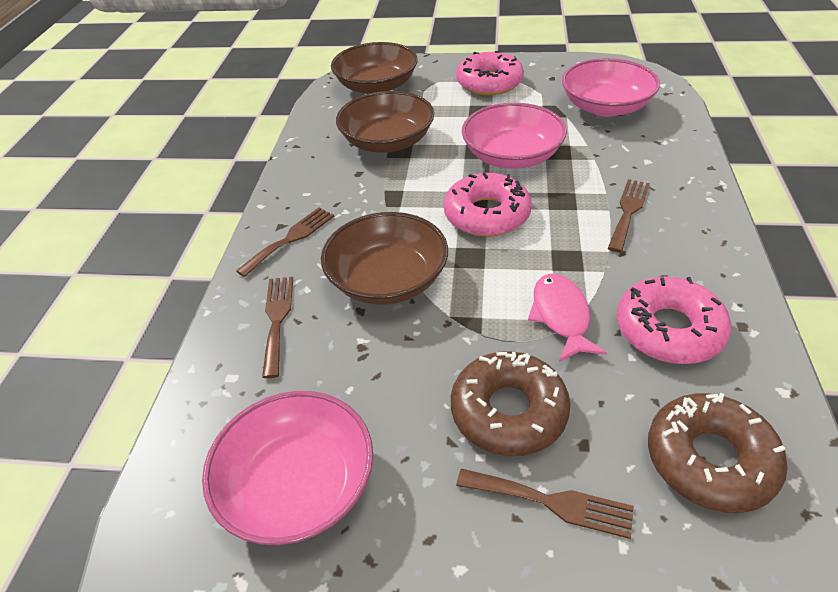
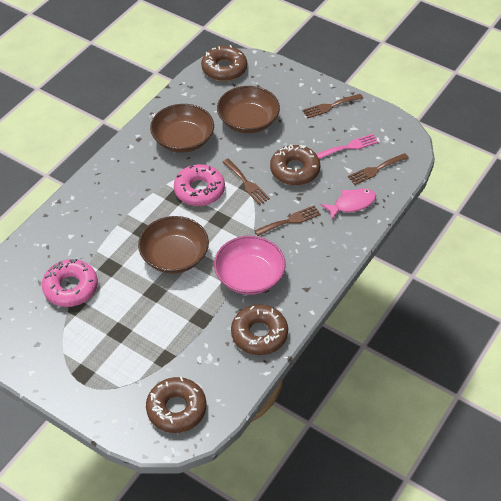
brown donut: [451,351,570,456] [648,393,788,513] = 2 -> [146,377,206,433] [201,45,247,81] [231,304,288,355] [270,144,320,185] = 4
pink bowl: [202,391,373,545] [462,103,567,169] [562,58,660,117] = 3 -> [214,236,286,295] = 1
pink donut: [443,173,532,237] [456,51,524,95] [617,277,731,364] = 3 -> [42,259,98,307] [174,164,225,206] = 2
pink fork: none = 0 -> [316,134,379,159] = 1

